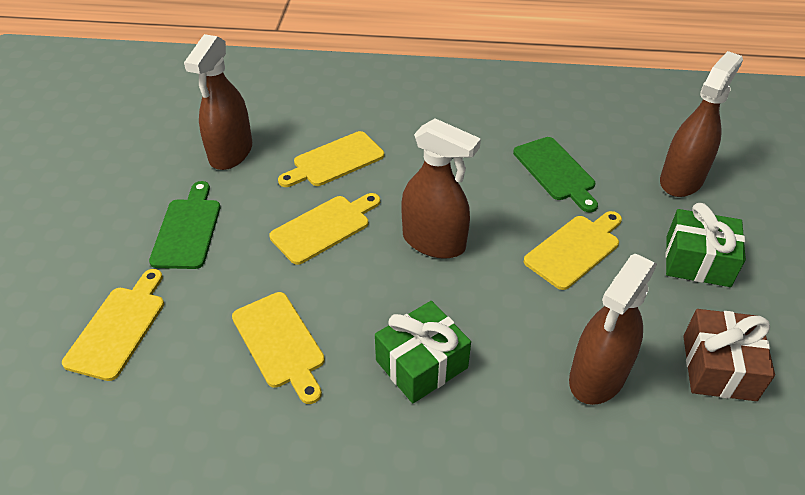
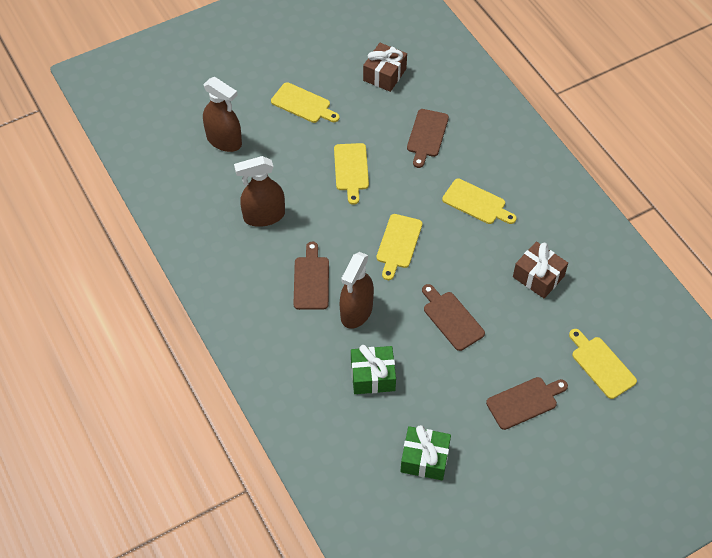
brown cutting board: none = 0 -> [294,242,329,310] [407,109,449,168] [422,284,485,351] [486,377,568,430] = 4
brown gift: [683,309,775,401] = 1 -> [363,43,407,92] [513,241,568,298] = 2
brown spray bottle: [184,34,252,170] [402,118,481,259] [569,254,657,405] [660,51,743,197] = 4 -> [203,77,242,152] [234,156,285,227] [340,252,374,329] = 3
green cutting board: [149,181,220,269] [513,137,598,212] = 2 -> none = 0

